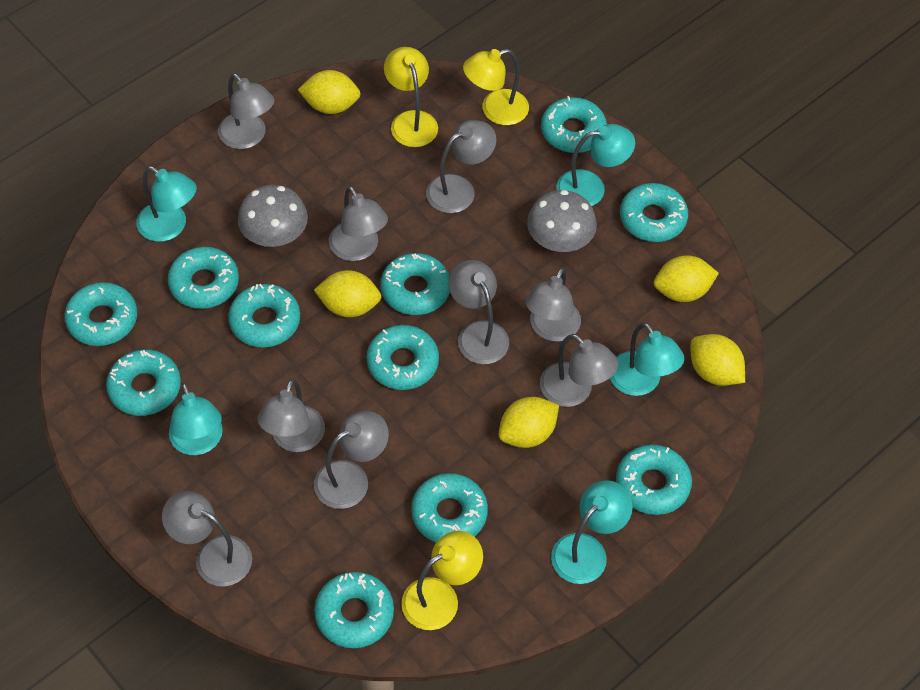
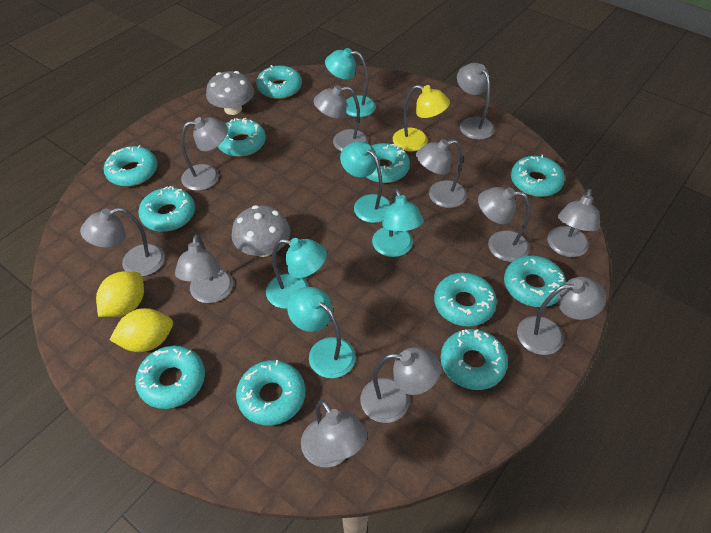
grey lamp: [162,491,252,587] [218,73,275,149] [258,379,325,452] [314,411,389,509] [329,186,388,261] [426,120,496,213] [448,260,509,364] [525,268,581,341] [540,334,618,407] = 9 -> [80,207,165,276] [175,234,233,303] [181,117,228,191] [301,400,367,468] [314,85,368,152] [360,347,441,423] [416,139,467,208] [457,63,495,140] [478,187,530,262] [517,277,606,355] [547,189,600,257] = 11
yellow lamp: [384,47,438,147] [401,531,483,630] [463,49,529,125] = 3 -> [393,85,450,151] = 1
yellow lemon: [298,70,361,114] [314,270,382,317] [499,397,559,448] [654,255,719,302] [691,334,745,386] = 5 -> [96,271,144,317] [109,308,173,352] = 2

